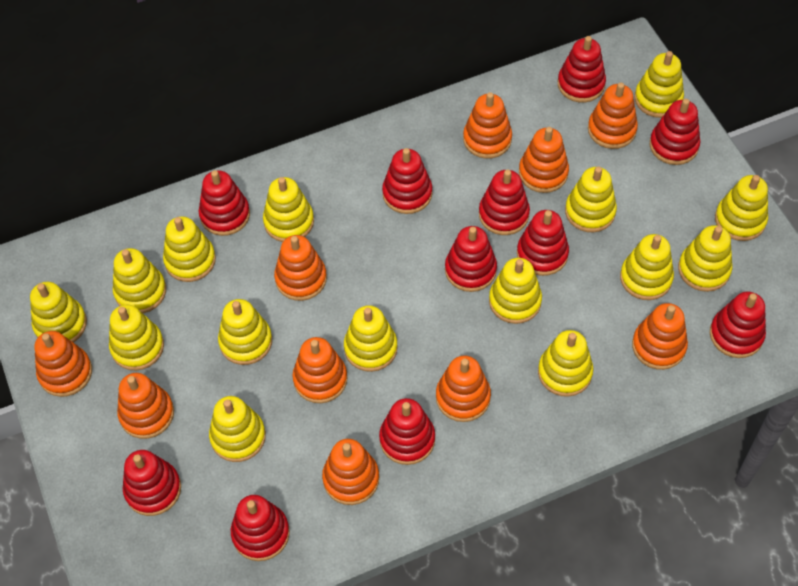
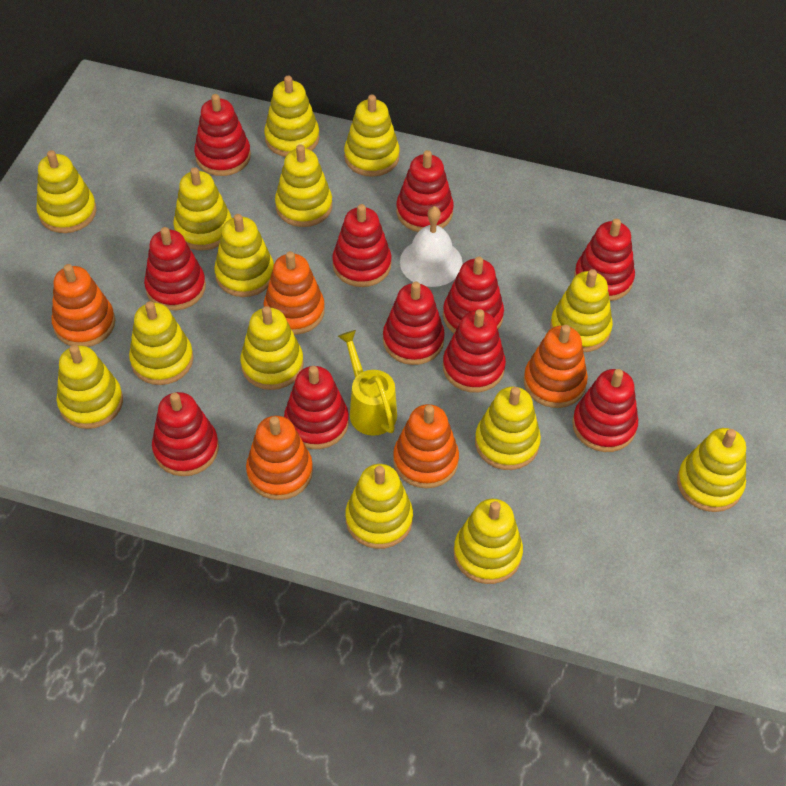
orange stacking toy: [34,331,92,397] [117,373,174,439] [274,235,327,301] [292,337,348,403] [322,439,379,505] [436,356,491,422] [463,92,512,159] [519,127,569,193] [588,82,638,149] [632,303,688,370] = 10 -> [52,264,115,347] [246,416,313,500] [264,251,325,335] [393,404,459,489] [524,325,588,408] = 5
white bell: none = 0 -> [400,206,463,287] = 1
yellow stacking toy: [30,282,87,343] [109,305,164,370] [113,248,166,313] [163,216,216,282] [209,396,266,462] [218,299,272,365] [263,177,314,242] [344,305,398,372] [489,258,542,324] [538,330,593,397] [565,167,617,232] [620,234,674,300] [635,51,684,118] [678,225,732,292] [715,175,768,241] = 15 -> [36,150,96,233] [56,345,123,429] [129,301,193,385] [173,167,232,250] [214,214,274,297] [240,306,304,390] [264,76,320,157] [275,144,332,227] [344,95,400,177] [345,464,413,549] [454,499,523,584] [475,386,541,470] [550,269,613,352] [677,428,746,512] = 14
yellow watering can: none = 0 -> [338,330,397,436] = 1

